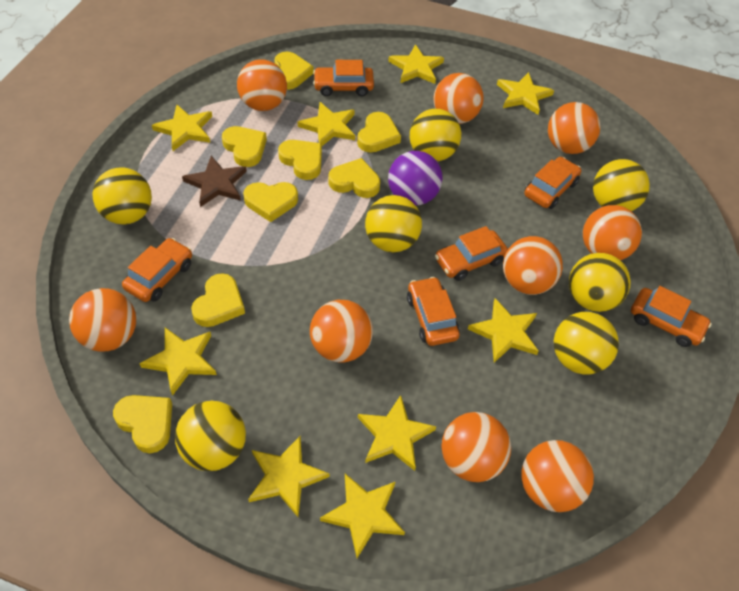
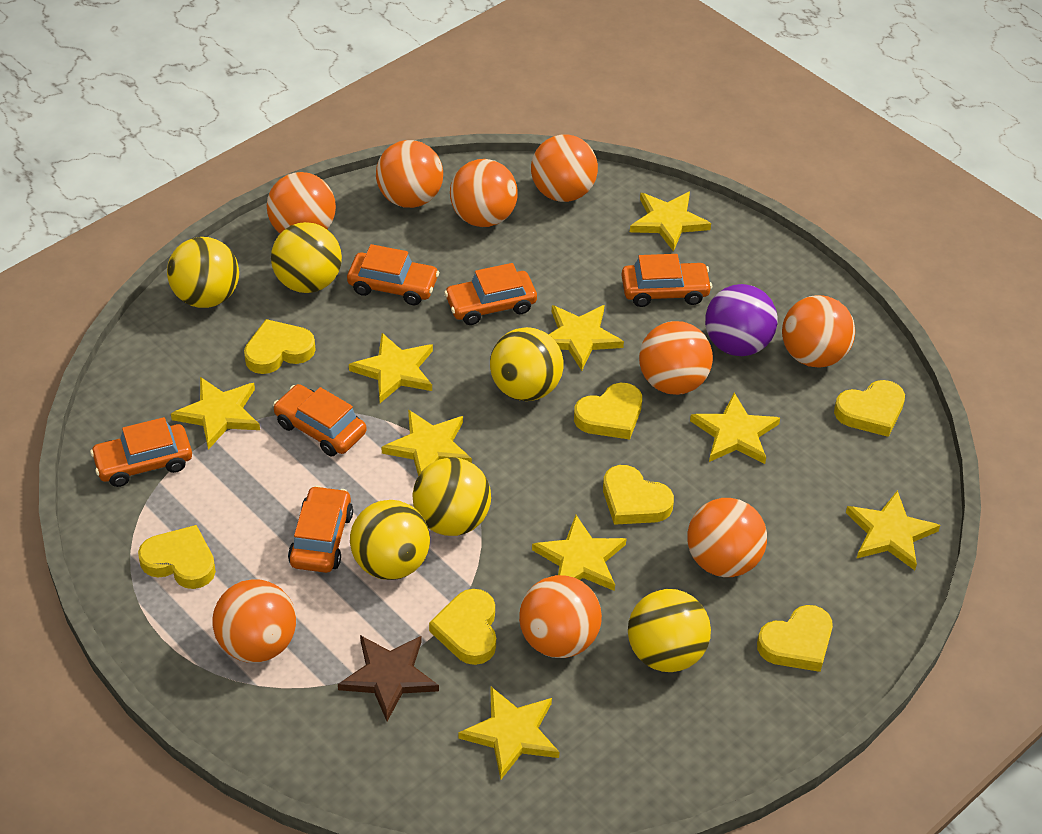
yellow ball: [92,168,152,224] [175,401,246,471] [365,195,422,252] [410,109,461,161] [554,312,619,374] [569,253,631,312] [593,159,650,211] = 7 -> [167,237,239,308] [271,222,342,293] [350,500,430,580] [412,457,491,536] [490,327,564,401] [628,589,711,672] = 6
yellow heart: [113,395,172,453] [191,273,245,327] [222,126,267,167] [243,182,298,222] [274,51,313,90] [278,140,322,180] [328,158,380,198] [357,112,401,153] = 8 -> [138,525,216,589] [244,319,316,374] [429,589,496,665] [574,383,642,440] [603,465,674,525] [757,605,833,672] [834,380,905,437] = 7

